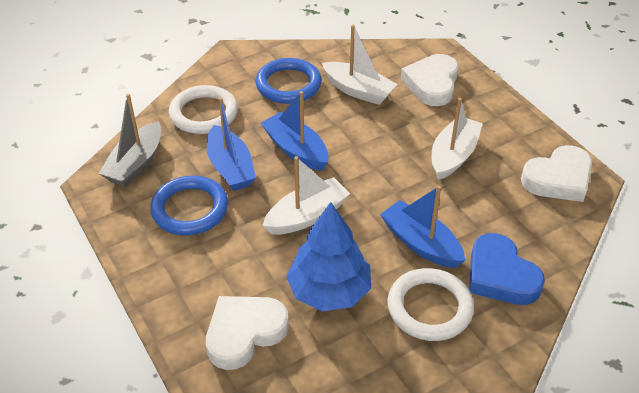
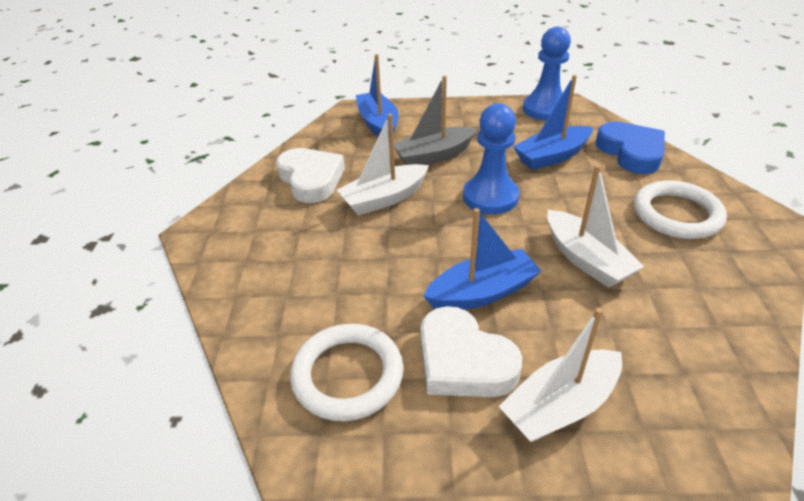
blue pawn: none = 0 -> [463,103,519,214] [523,27,571,121] = 2
blue ring: [150,176,228,235] [256,58,322,104] = 2 -> none = 0
blue tree: [286,202,371,311] = 1 -> none = 0
white heart: [206,296,289,370] [401,54,459,106] [521,145,592,202] = 3 -> [276,148,345,203] [420,306,522,397] = 2

